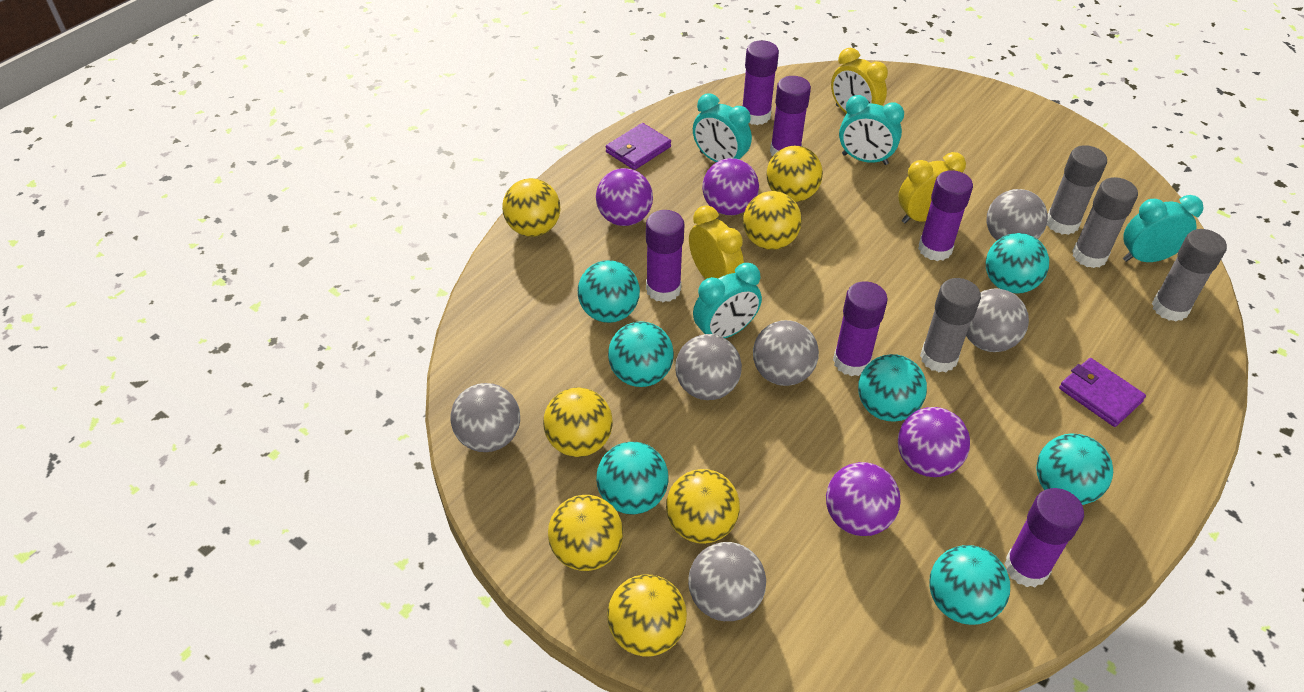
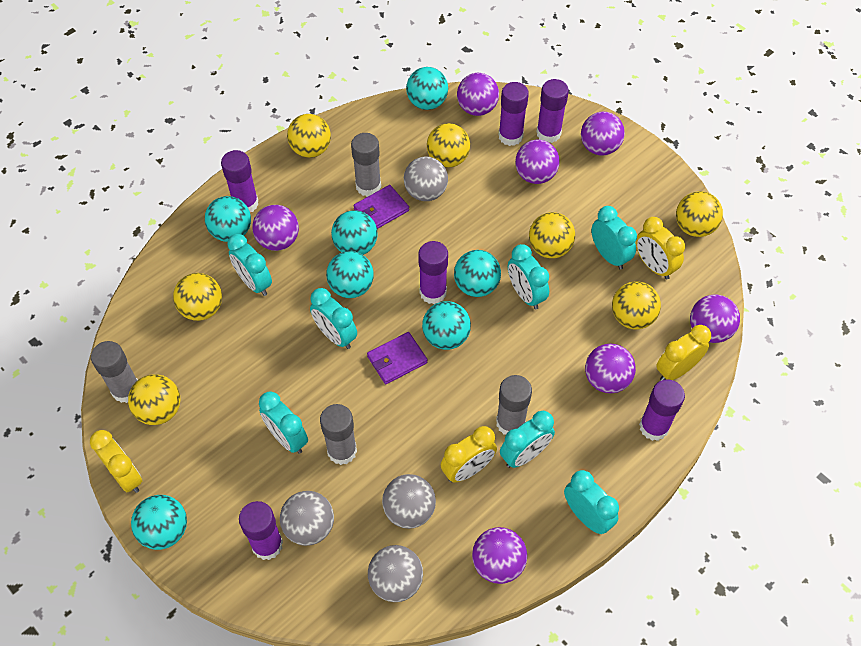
grey ball: [450,383,520,452] [675,334,742,400] [688,542,766,621] [753,320,819,386] [966,289,1029,352] [987,189,1048,241] = 6 -> [280,491,334,546] [368,545,423,602] [382,474,436,529] [404,157,448,201] = 4
purple ball: [596,168,653,226] [702,158,759,215] [826,462,901,536] [898,407,970,477] = 4 -> [252,205,299,251] [457,73,499,116] [472,527,527,584] [515,140,560,184] [581,112,625,156] [585,344,636,393] [690,295,740,343] = 7
turquoise clock: [693,93,752,162] [693,263,762,338] [839,95,904,165] [1123,195,1204,262] = 4 -> [227,234,272,296] [259,391,308,454] [310,288,357,349] [500,411,555,468] [508,244,549,309] [564,470,619,534] [591,206,637,270] = 7
yellow clock: [689,205,744,279] [831,48,888,114] [898,152,966,223] = 3 -> [90,430,142,493] [441,426,497,483] [636,217,685,279] [656,325,711,381] = 4

